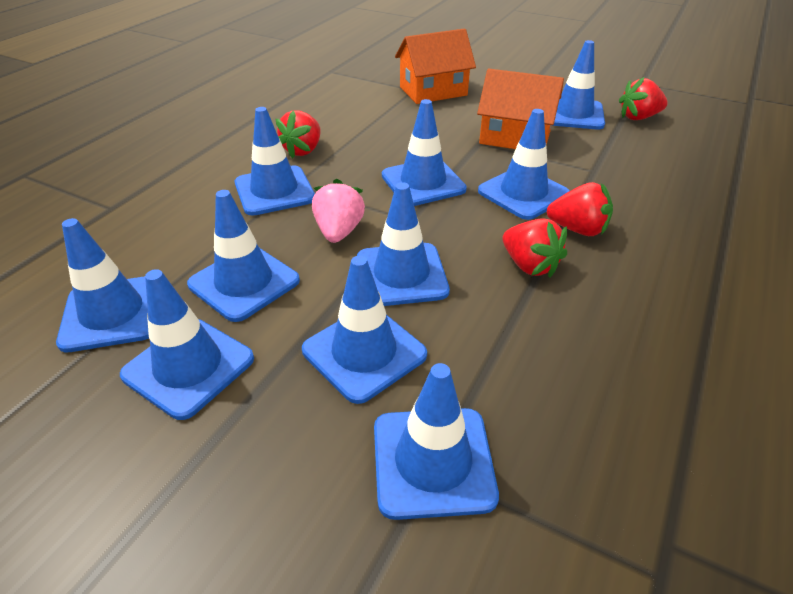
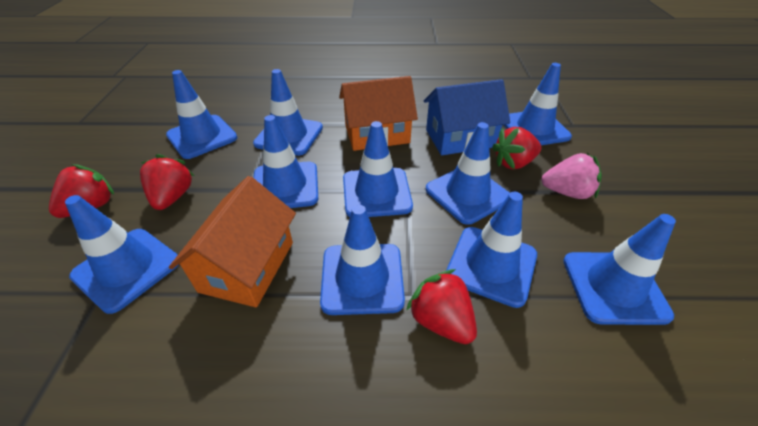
blue house: none = 0 -> [424,79,510,155] = 1

